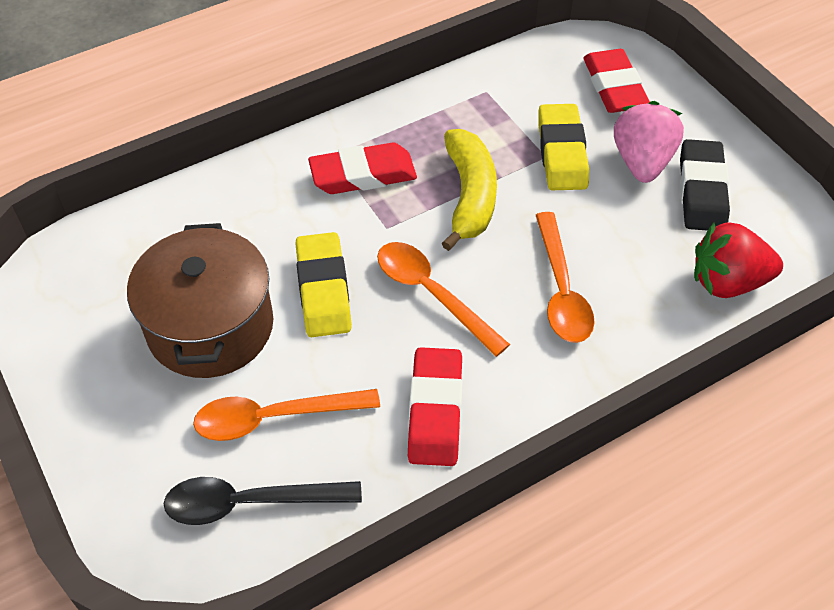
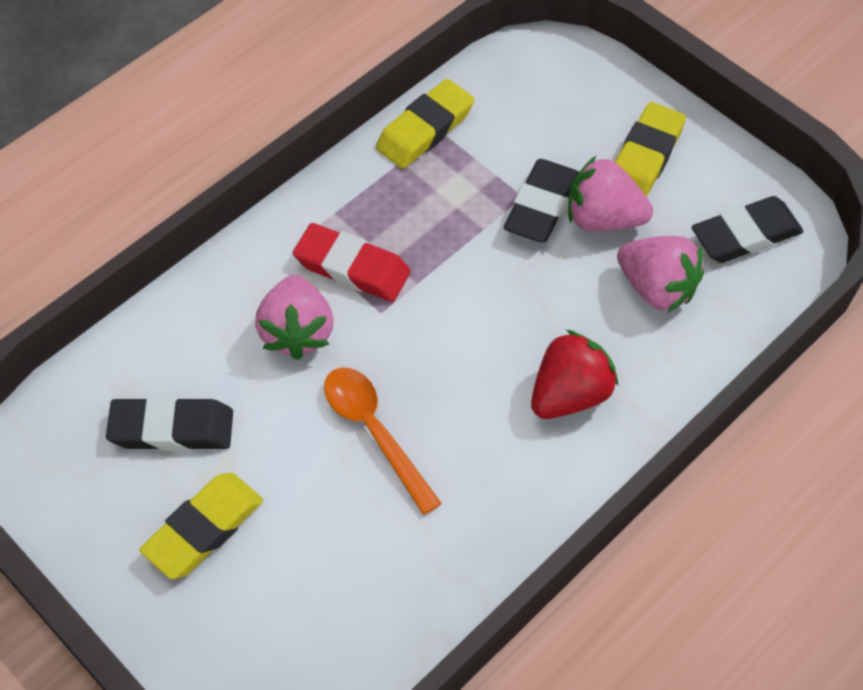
black eraser: [680,139,730,231] = 1 -> [106,396,233,451] [504,159,579,242] [692,196,803,263] = 3
black spoon: [164,477,362,525] = 1 -> none = 0
brown pot: [127,223,273,378] = 1 -> none = 0
orange spoon: [193,389,380,441] [377,242,510,357] [536,212,595,343] = 3 -> [324,368,442,515] = 1
pink strawberry: [614,101,684,183] = 1 -> [255,275,333,360] [568,156,653,231] [617,236,704,313] = 3
red eraser: [308,142,417,194] [408,347,463,466] [584,49,650,113] = 3 -> [293,223,411,302] = 1
yellow banana: [441,129,497,251] = 1 -> none = 0
yellow eraser: [295,232,352,337] [538,104,589,190] = 2 -> [139,473,263,579] [376,79,474,169] [615,102,686,197] = 3

